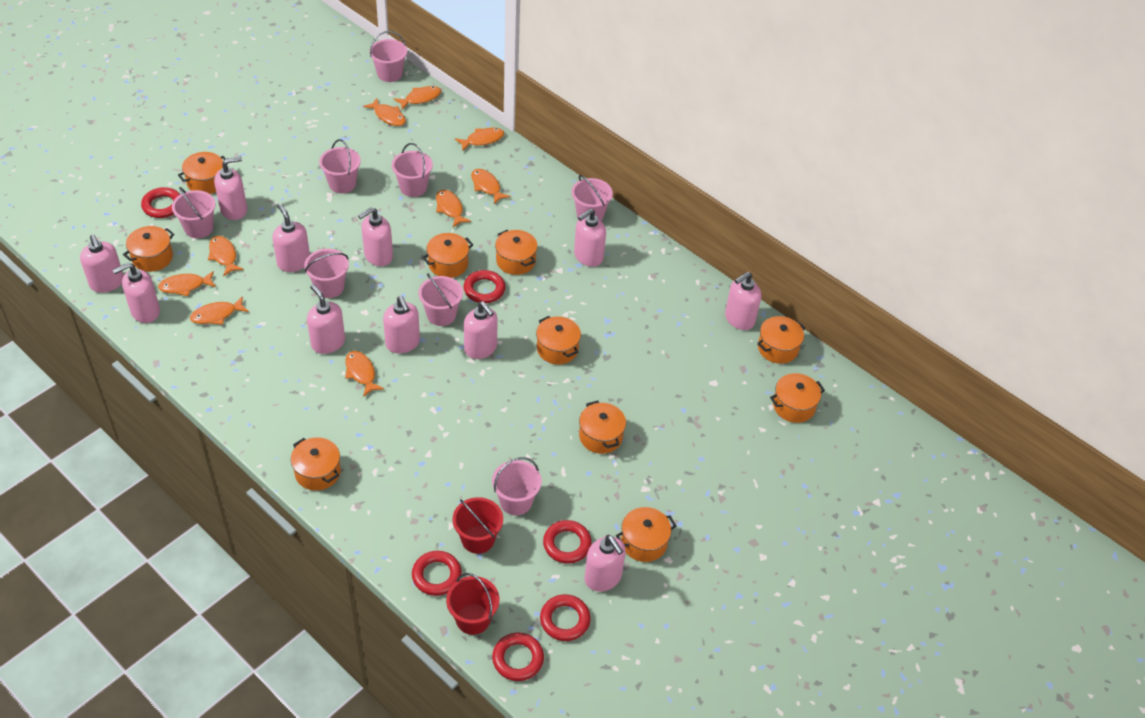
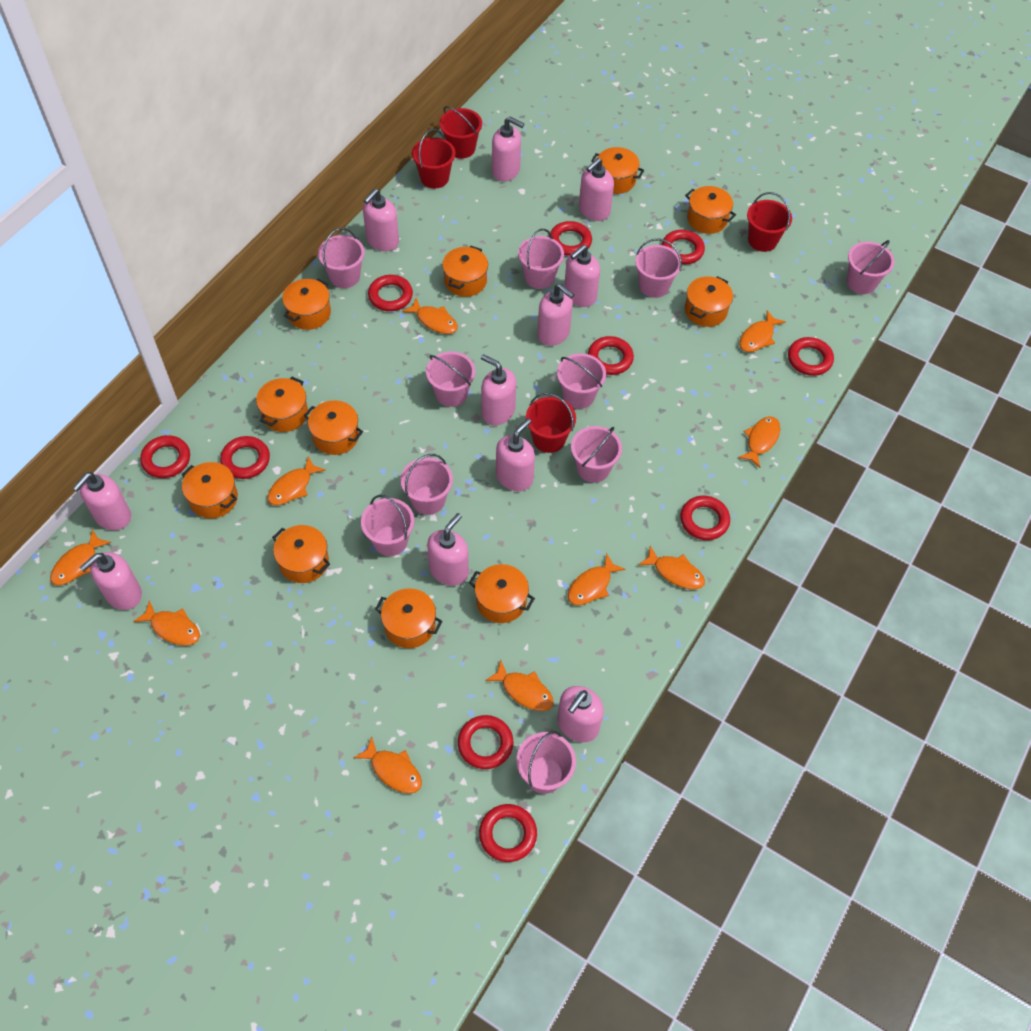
orange fish: [158,271,216,296] [190,296,249,325] [208,236,244,277] [345,351,384,397] [363,98,406,126] [394,86,441,110] [436,190,471,227] [455,128,504,151] [471,169,511,204] = 9 -> [50,529,112,585] [133,600,200,645] [267,456,325,505] [353,736,422,794] [402,298,458,334] [485,660,554,711] [568,554,626,605] [638,546,705,589] [738,416,780,468] [739,310,786,352] = 10
orange pot: [123,226,174,272] [178,152,228,194] [291,437,341,491] [422,233,473,278] [495,230,538,275] [536,316,581,365] [579,401,626,454] [616,507,676,562] [757,316,805,364] [770,373,825,423] = 10 -> [182,462,238,519] [256,377,308,432] [272,525,330,583] [282,278,331,330] [304,400,363,455] [375,588,443,648] [442,246,488,297] [469,564,535,623] [591,147,644,194] [685,186,736,234] [685,276,733,327] = 11
pink bucket: [172,187,216,238] [304,249,349,298] [319,139,361,193] [369,31,407,82] [392,143,433,197] [419,274,463,326] [492,457,542,515] [572,175,613,221] = 8 -> [318,228,365,288] [361,495,414,556] [400,454,453,515] [426,351,475,407] [517,731,576,794] [518,229,564,289] [557,353,606,409] [571,426,622,483] [635,239,682,298] [847,240,894,294] = 10
red bucket: [446,573,499,635] [453,497,503,554] = 2 -> [412,129,455,188] [439,106,482,158] [526,393,576,453] [747,192,792,252] = 4
red ring: [141,187,180,218] [412,551,462,596] [464,270,505,303] [492,633,544,681] [540,594,591,641] [543,520,592,564] = 6 -> [140,435,190,478] [220,436,270,479] [368,275,413,311] [458,715,514,769] [479,804,537,862] [549,221,592,256] [588,336,634,375] [662,230,705,264] [680,496,730,540] [788,337,834,376] = 10

